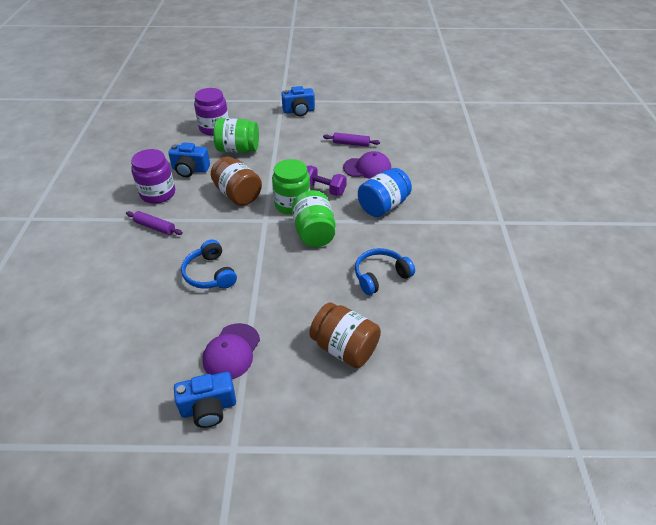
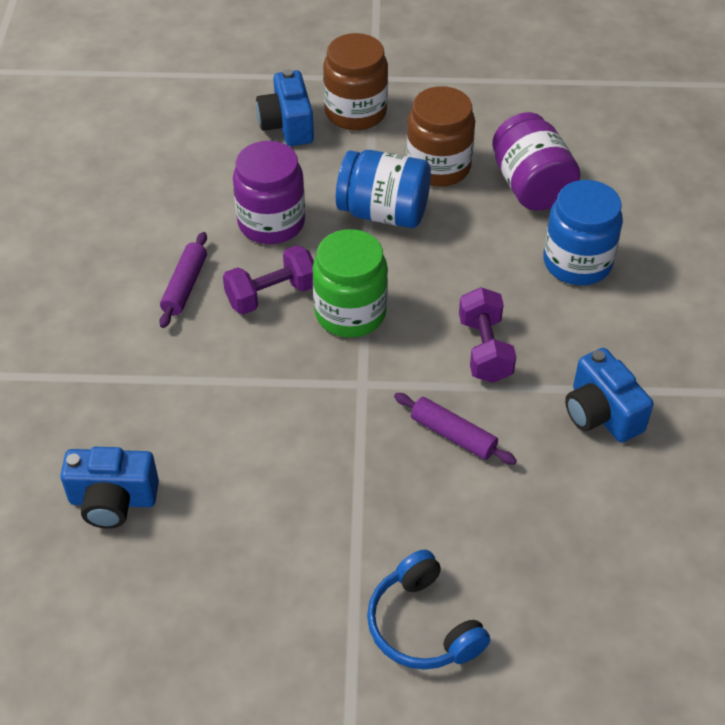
blue headphones: [181,240,237,289] [355,248,415,295] = 2 -> [367,550,490,670] = 1
blue jar: [358,168,412,217] = 1 -> [336,150,431,228] [543,180,623,285] = 2
green jar: [213,118,259,153] [272,159,310,215] [292,190,335,247] = 3 -> [312,229,388,338] = 1
purple cap: [202,323,260,379] [343,151,391,179] = 2 -> none = 0
purple dumbbell: [307,165,347,196] = 1 -> [223,245,314,315] [459,287,516,383] = 2

